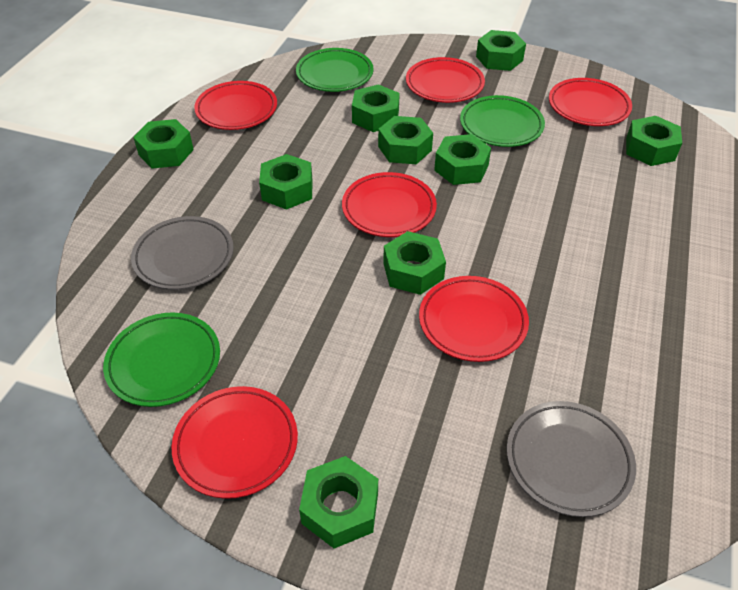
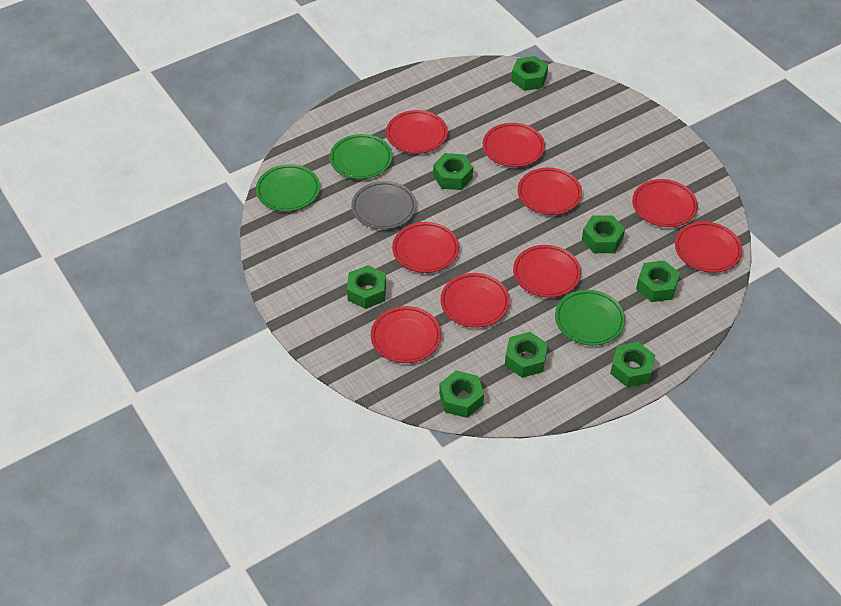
green nut: [133,119,194,169] [259,154,313,210] [299,456,378,549] [352,84,400,132] [378,116,433,164] [383,231,446,295] [434,134,491,185] [476,30,526,71] [626,116,682,166] = 9 -> [347,265,386,309] [433,153,473,190] [439,371,484,418] [505,332,548,378] [511,56,548,91] [582,215,625,253] [610,342,655,387] [636,260,680,302] = 8
grey plate: [131,216,234,290] [507,401,636,517] = 2 -> [351,181,416,229] = 1
red plate: [172,386,298,499] [194,81,277,130] [342,172,437,237] [406,57,485,103] [419,276,529,362] [549,78,632,126] = 6 -> [371,306,441,363] [386,110,448,154] [392,222,459,273] [440,273,510,328] [483,123,545,167] [513,245,581,298] [518,167,582,215] [632,179,698,227] [675,221,743,273] = 9

